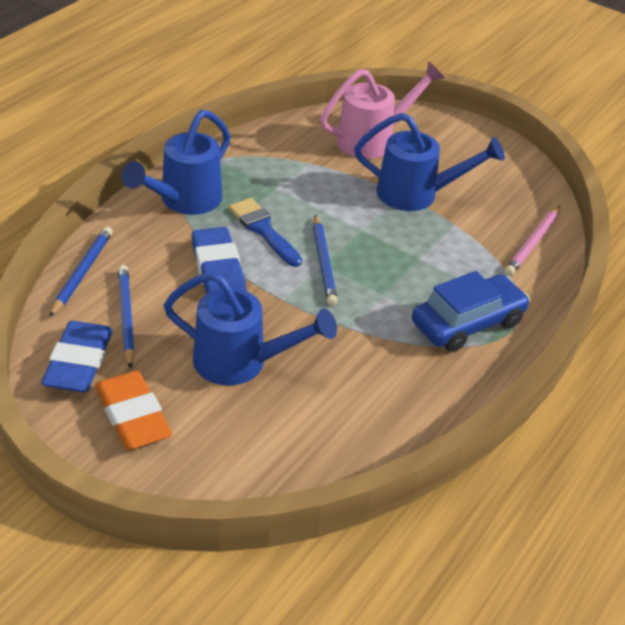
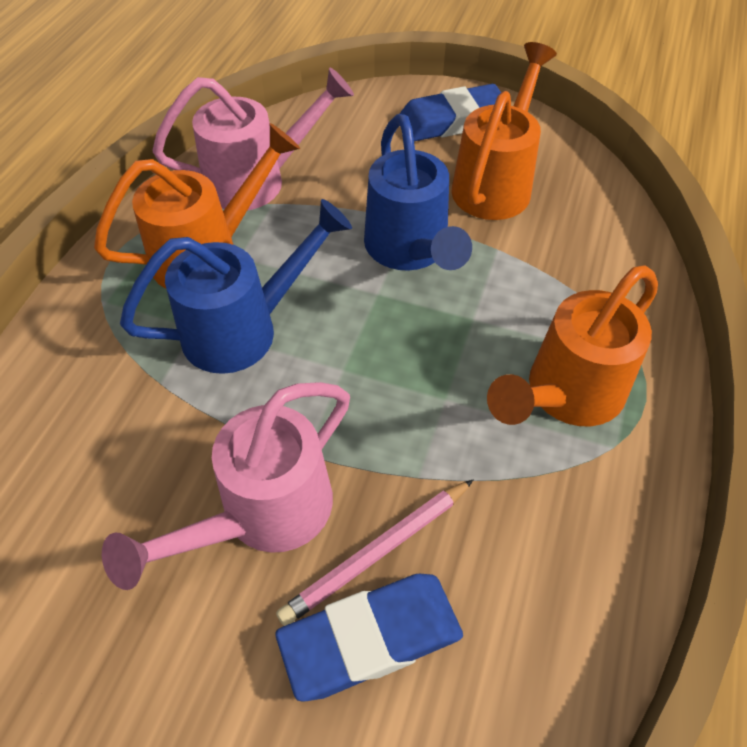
blue brush: [229,198,302,267] = 1 -> none = 0
blue car: [412,271,530,352] = 1 -> none = 0
blue pencil: [49,226,113,318] [118,265,135,369] [313,214,338,306] = 3 -> none = 0
blue watering can: [122,110,231,215] [164,272,337,386] [354,113,505,211] = 3 -> [120,199,352,374] [364,114,472,271] = 2
orange eraser: [95,371,172,450] = 1 -> none = 0
orange watering can: none = 0 -> [94,123,300,289] [452,42,557,220] [487,266,658,426] = 3
pink watering can: [320,61,445,159] = 1 -> [102,382,350,590] [152,68,354,210] = 2

